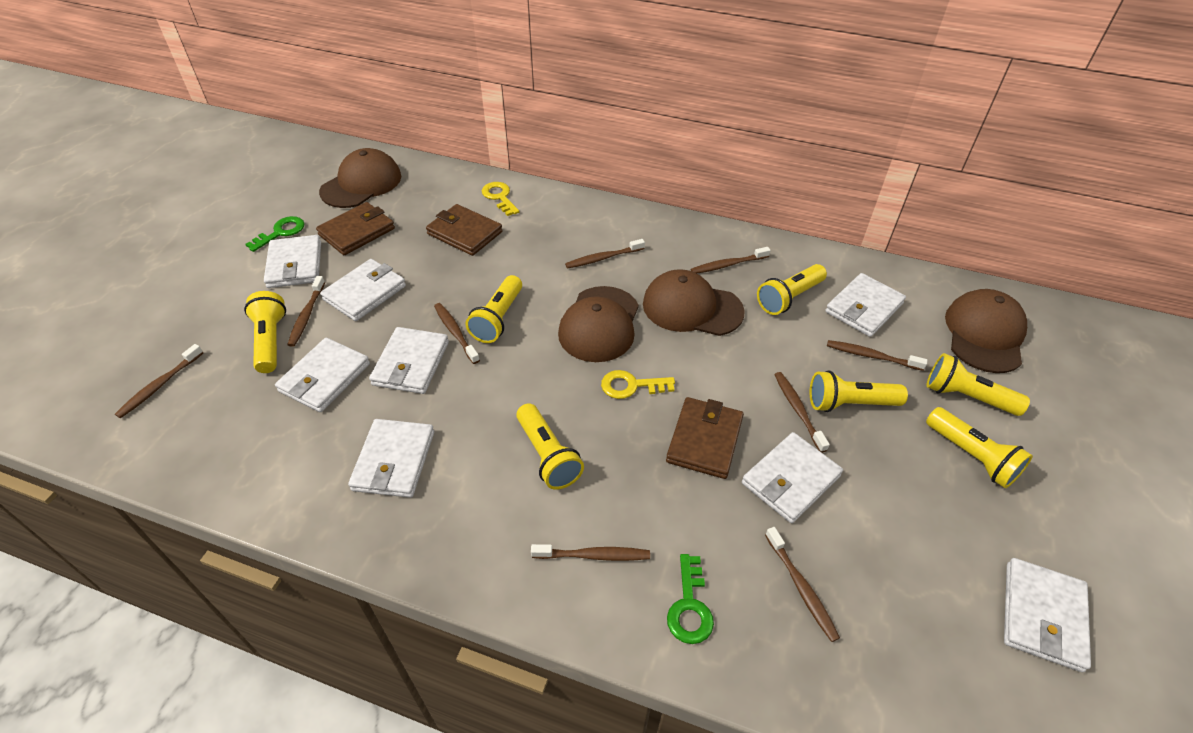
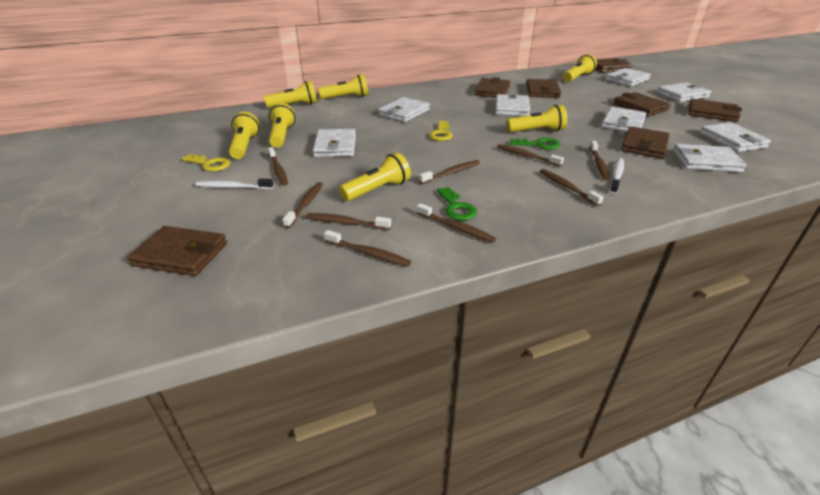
brown cap: [319,148,401,208] [558,286,639,362] [643,269,745,336] [945,289,1027,373] = 4 -> none = 0
brown wallet: [316,202,395,255] [426,204,503,256] [666,397,744,479] = 3 -> [127,226,227,276] [474,77,510,98] [526,79,561,98] [595,58,633,72] [613,92,671,116] [621,126,670,159] [689,99,742,122] = 7
white toothbrush: none = 0 -> [195,179,274,189] [610,158,624,194] = 2

